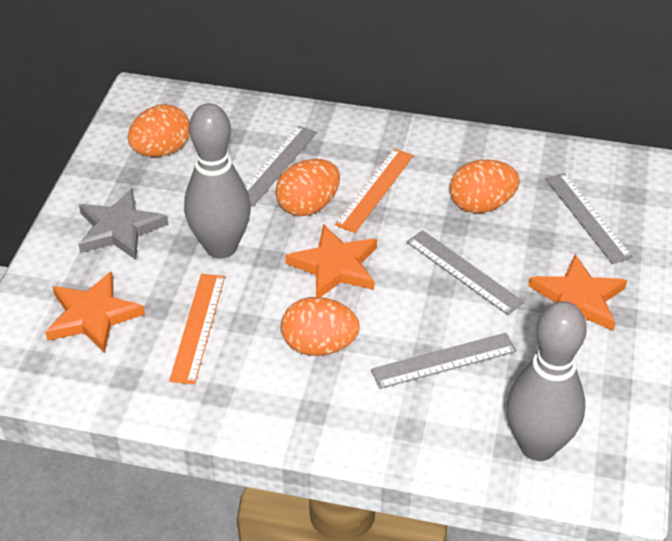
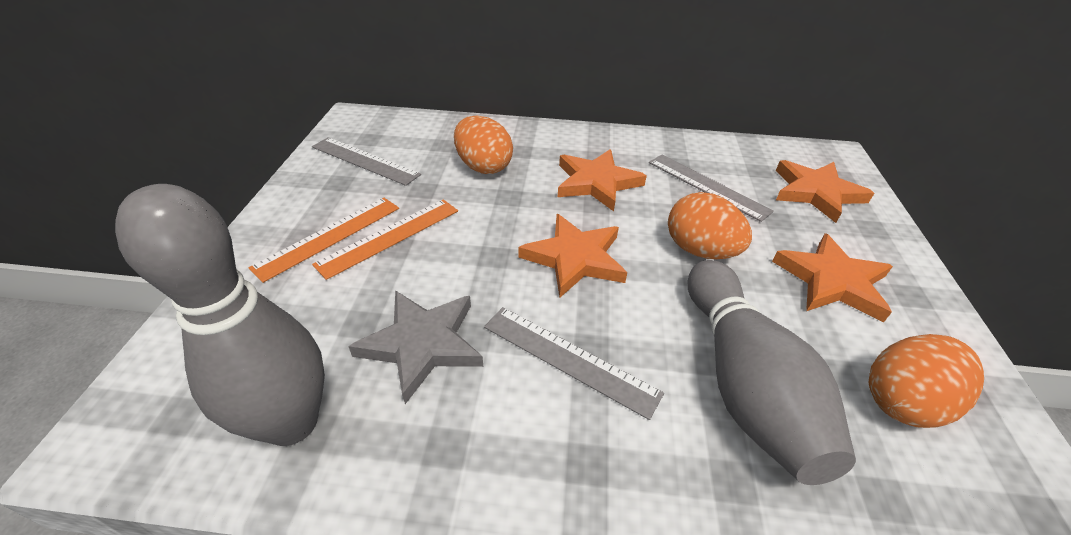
grey ruler: [245,126,317,207] [371,333,517,389] [406,230,524,315] [545,173,633,264] = 4 -> [312,137,421,186] [484,307,664,420] [649,155,774,222] = 3
orange egg: [128,104,190,157] [275,159,340,216] [281,297,360,356] [450,160,520,213] = 4 -> [454,116,513,174] [668,192,752,259] [869,334,984,428] = 3
orange star: [45,271,145,353] [285,224,377,297] [528,254,627,331] = 3 -> [518,214,627,297] [558,149,647,211] [772,233,893,322] [776,160,874,223] = 4

